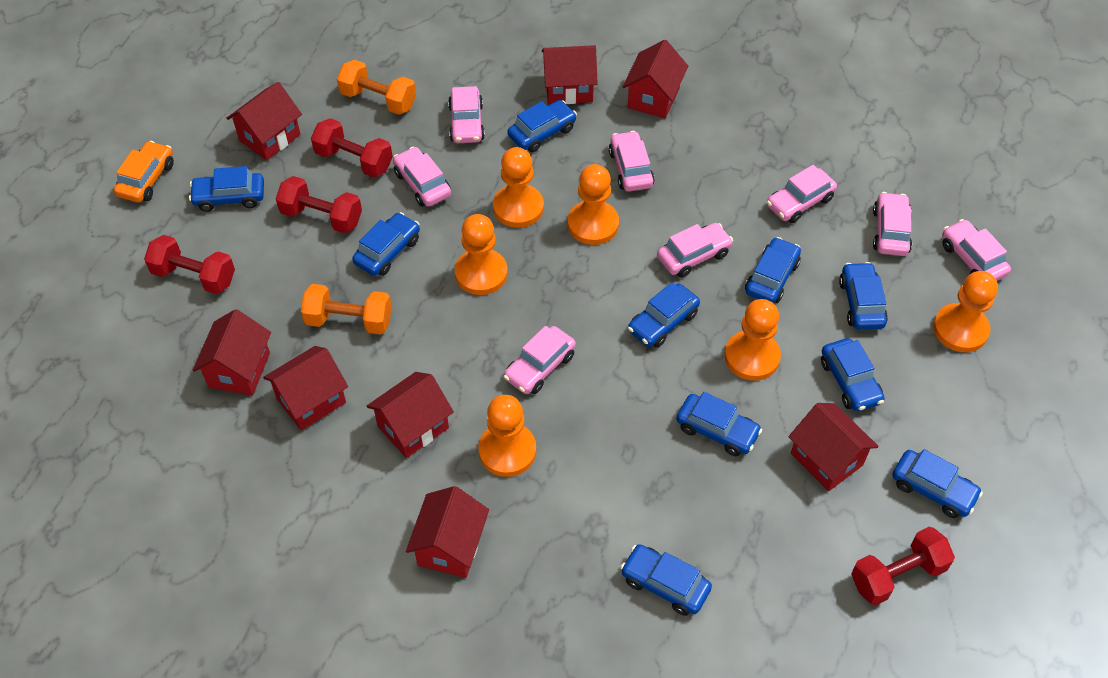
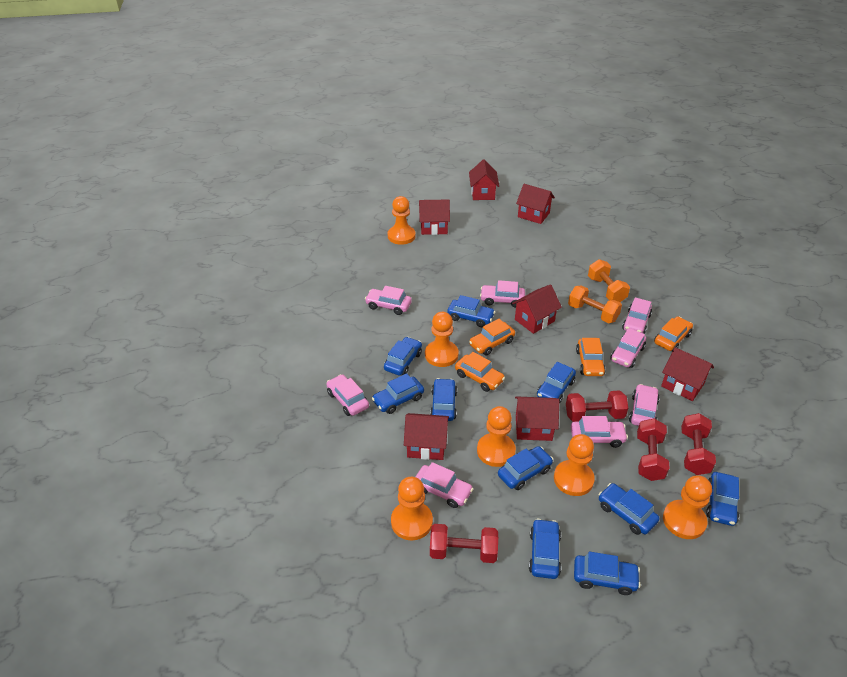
orange car: [114,141,174,203] = 1 -> [455,352,505,392] [469,319,515,355] [576,338,606,376] [654,317,693,352] = 4
red house: [193,309,271,396] [226,82,302,160] [263,346,348,430] [367,372,454,458] [406,486,489,578] [542,45,598,104] [622,40,688,118] [788,403,879,491] = 8 -> [404,413,449,460] [419,200,450,235] [469,160,499,200] [512,284,562,334] [515,396,559,441] [516,184,555,224] [661,347,714,401] = 7

